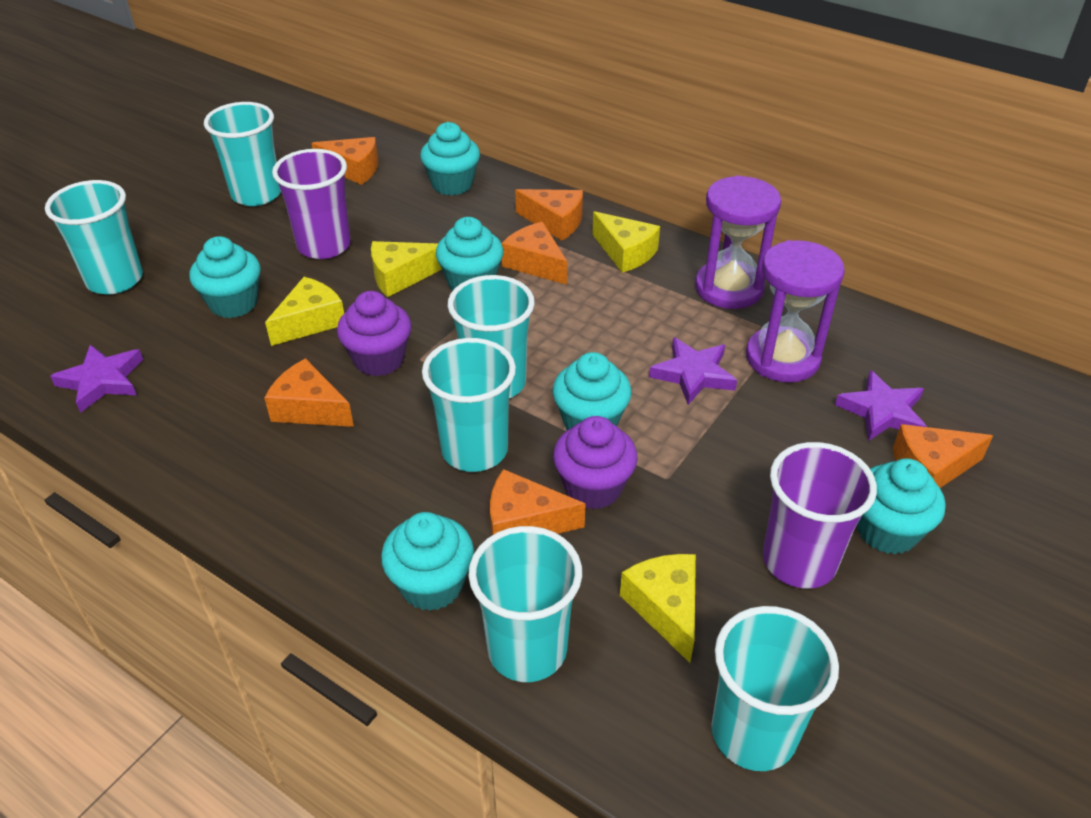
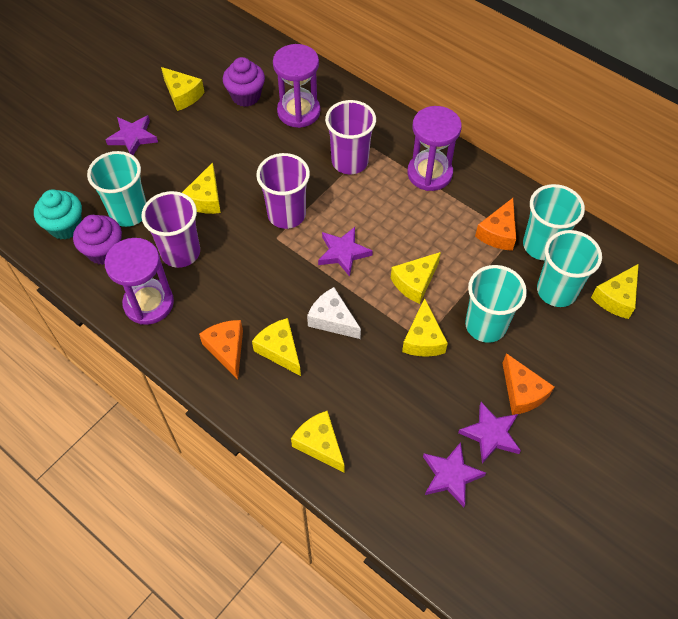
orange cheese: [264,358,354,427] [312,137,378,185] [490,469,586,536] [501,222,567,285] [515,189,583,241] [893,424,993,488] = 6 -> [199,320,243,380] [475,198,516,251] [502,353,554,415] = 3
purple cup: [272,149,351,259] [763,442,877,588] = 2 -> [141,191,200,268] [256,153,310,229] [325,100,376,174] = 3
purple hourglass: [695,175,781,309] [746,240,845,382] = 2 -> [104,238,174,325] [273,44,320,128] [407,106,462,191] = 3
purple star: [50,345,143,413] [649,337,737,405] [835,370,927,441] = 3 -> [106,115,158,155] [318,227,373,277] [423,442,486,507] [458,402,521,464] = 4
turquoise cup: [45,180,143,294] [204,102,281,206] [422,338,516,472] [448,275,535,398] [468,526,582,682] [711,606,839,771] = 6 -> [87,151,147,227] [465,265,527,343] [523,184,585,261] [537,230,602,307] = 4
turquoise cupcake: [189,236,261,318] [381,512,474,611] [420,122,480,196] [436,217,503,291] [552,352,632,430] [857,458,945,554] = 6 -> [34,189,82,239] = 1
white cheese: none = 0 -> [307,287,361,339] = 1
yellow cheese: [265,277,344,346] [371,241,442,297] [592,211,660,273] [620,554,696,663] = 4 -> [161,67,205,111] [182,162,221,214] [252,318,301,376] [291,411,345,473] [391,252,441,304] [402,298,448,357] [591,264,639,319] = 7

